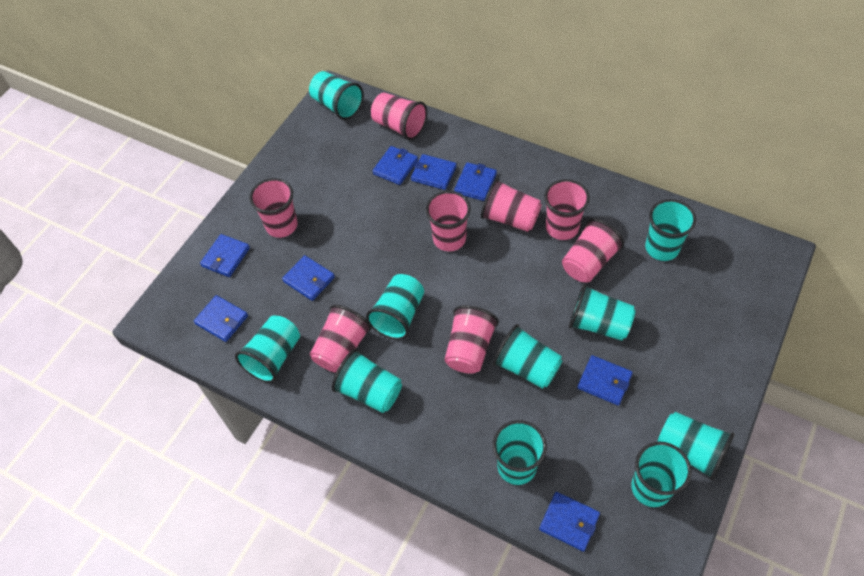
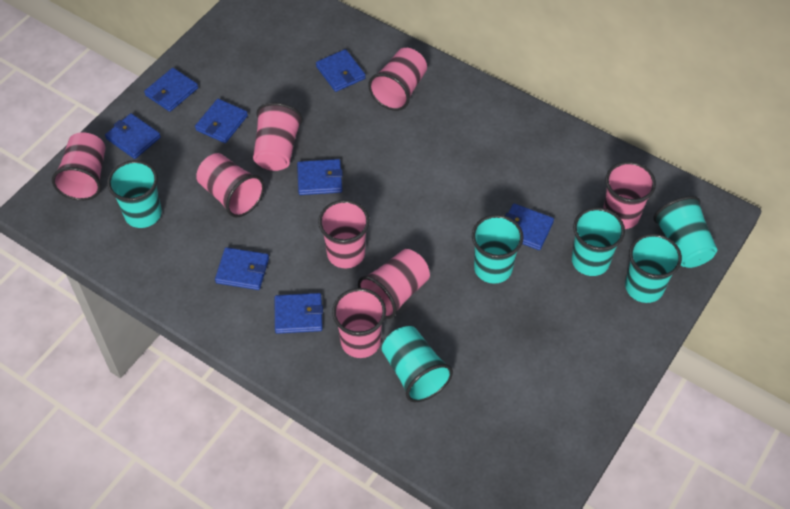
turquoise cup: [235,315,300,383] [309,71,364,120] [331,349,402,413] [366,274,424,340] [493,324,563,389] [493,420,547,485] [569,284,636,341] [631,442,692,507] [645,199,696,261] [657,412,735,480] = 10 -> [107,160,162,228] [382,326,453,402] [472,215,524,284] [572,207,625,276] [625,234,682,303] [653,196,717,268] = 6

